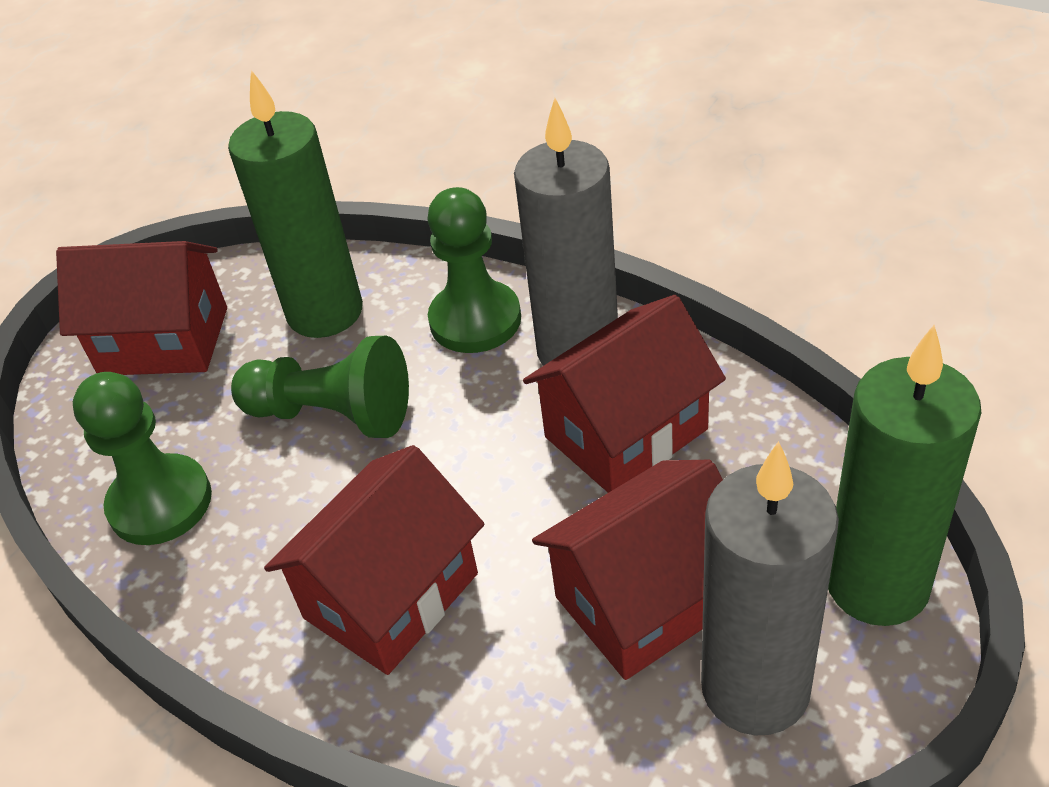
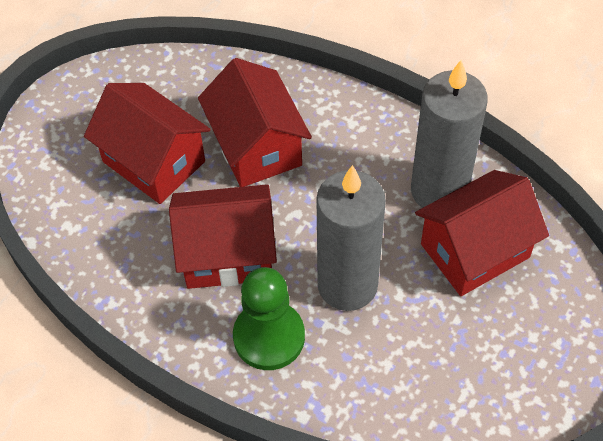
green candle: [228,70,363,338] [828,325,982,626] = 2 -> none = 0
green pawn: [73,372,212,545] [231,336,409,438] [427,187,521,353] = 3 -> [233,267,305,370] = 1

